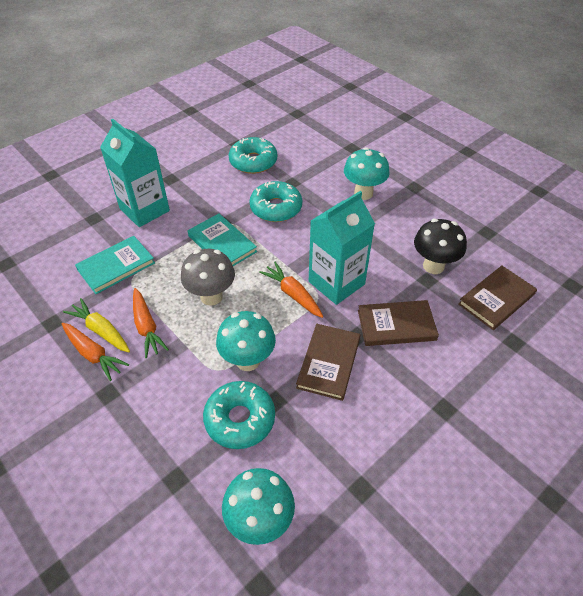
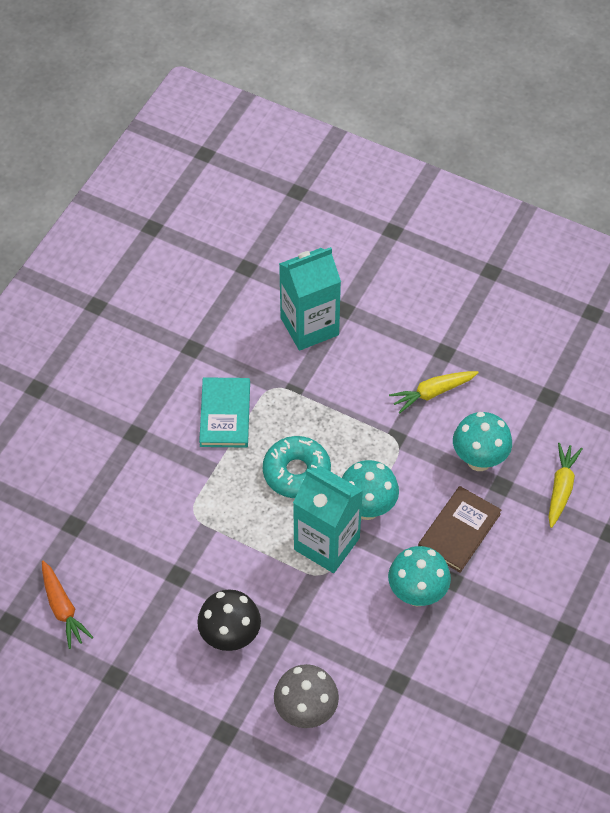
brown book: [296,324,360,401] [358,300,439,346] [458,265,537,330] = 3 -> [418,486,501,573] = 1
orange carrot: [62,323,129,381] [133,288,169,358] [259,262,324,318] = 3 -> [42,561,93,649] = 1
turquoise book: [75,236,155,294] [188,214,257,266] = 2 -> [199,377,250,448] = 1
turquoise donut: [203,381,275,449] [229,137,277,174] [249,181,302,222] = 3 -> [263,436,331,498] = 1
yellow carrot: [63,298,130,352] = 1 -> [389,371,479,414] [548,443,583,528] = 2

